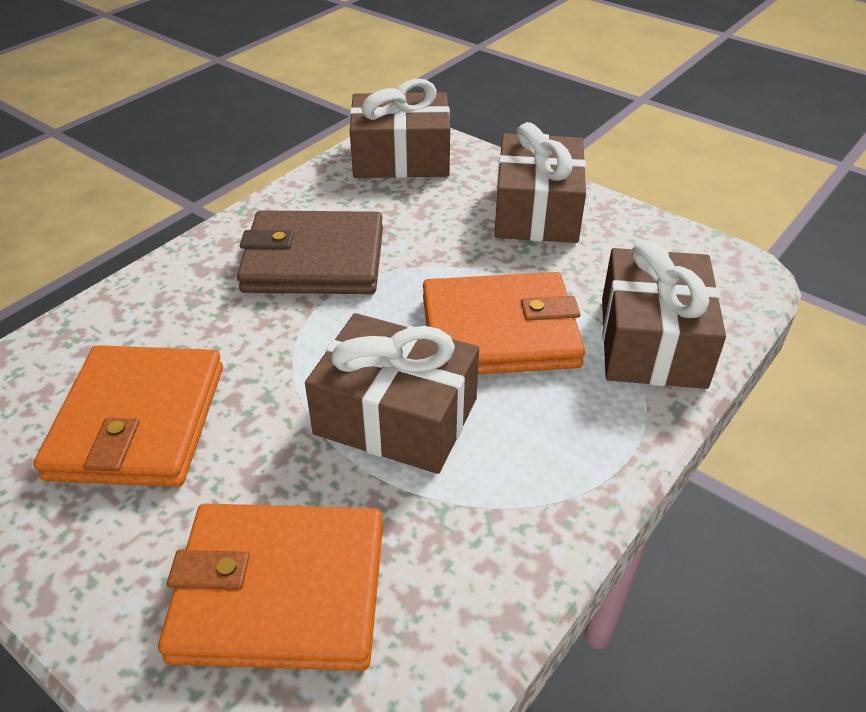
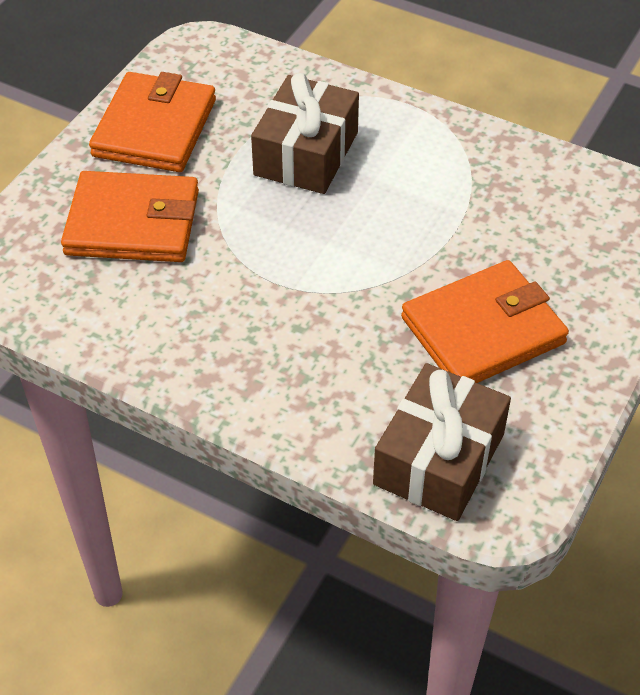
brown gift: [305,313,479,474] [350,78,450,178] [494,122,586,243] [602,241,726,389] = 4 -> [251,73,359,194] [373,363,511,521] = 2
brown wallet: [237,210,383,294] = 1 -> none = 0

